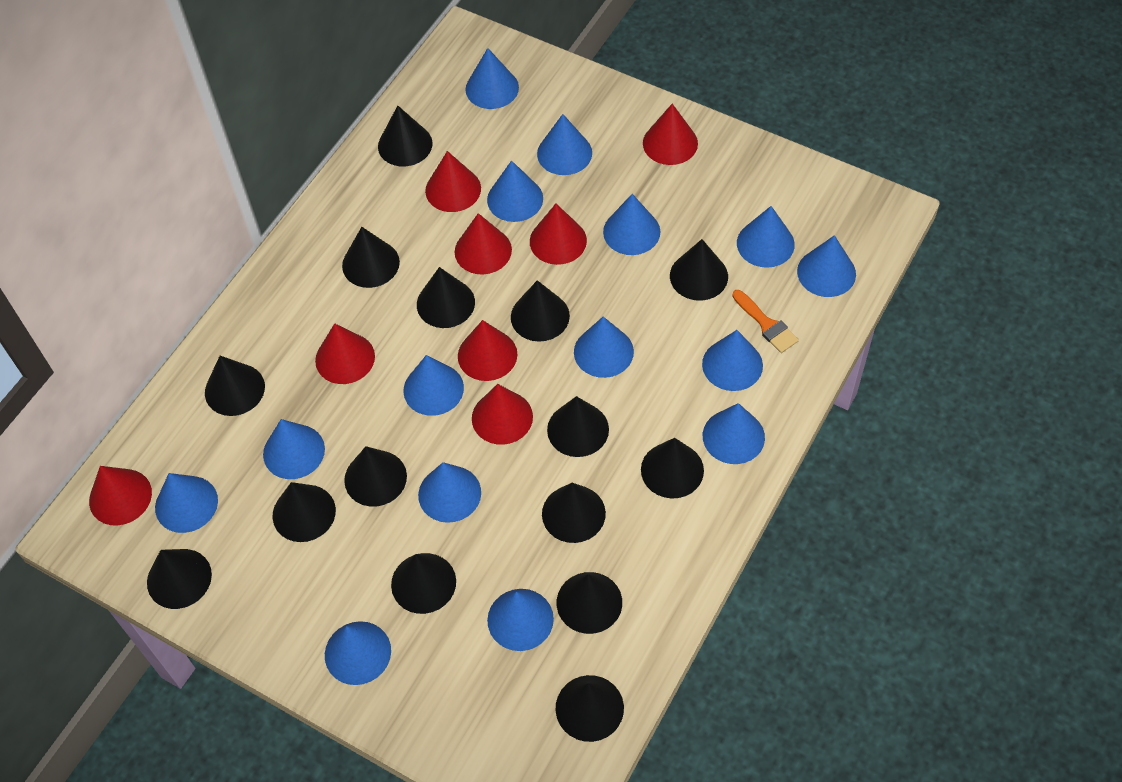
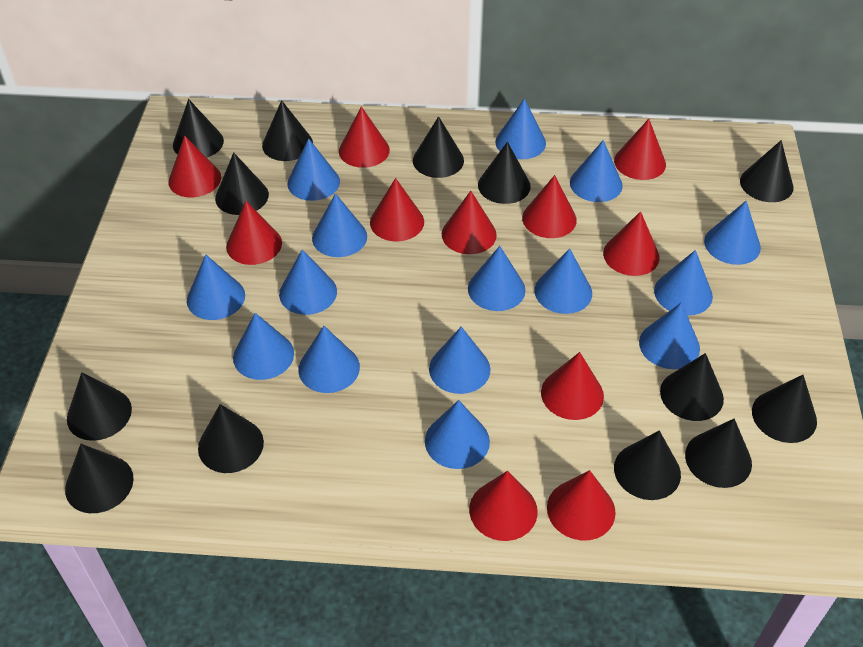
black cone: [147,549,212,609] [205,356,265,416] [273,482,336,542] [342,227,400,288] [344,446,407,506] [378,106,433,166] [391,553,456,614] [417,267,475,328] [511,280,570,342] [542,483,606,543] [547,396,609,457] [556,675,624,742] [557,572,622,634] [641,438,704,498] [670,239,728,301] = 15 -> [65,444,134,513] [67,372,132,441] [173,99,224,158] [198,404,264,473] [215,152,269,215] [262,100,313,161] [413,116,464,178] [478,142,531,204] [614,430,681,500] [660,353,724,421] [685,419,752,488] [740,140,794,202] [752,375,817,443] = 13
orange brush: [732,290,799,353] = 1 -> none = 0
red cone: [89,466,152,525] [315,323,375,384] [425,151,481,212] [455,213,512,274] [458,320,518,381] [472,384,533,445] [530,204,587,265] [643,104,698,165] = 8 -> [168,135,221,198] [226,201,282,265] [339,106,390,168] [370,178,424,241] [442,191,497,254] [469,471,538,541] [522,175,577,238] [541,352,604,420] [547,470,616,541] [603,211,660,276] [614,119,666,180] = 11

